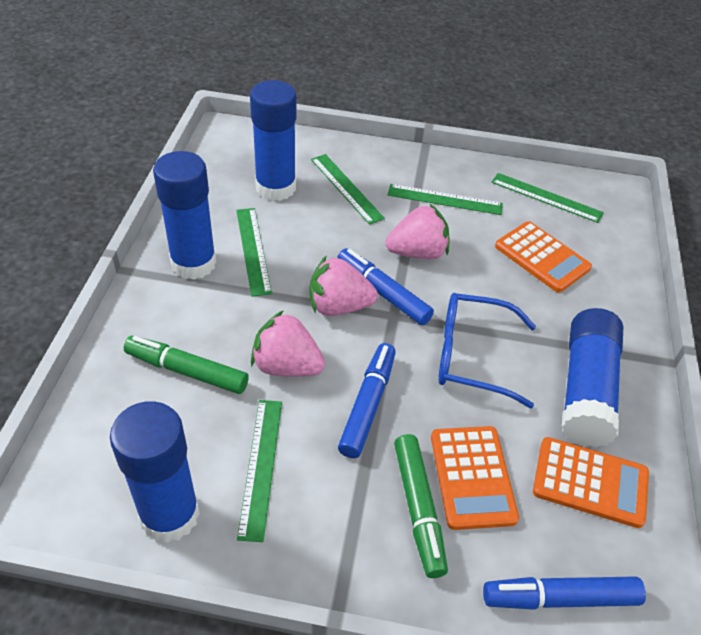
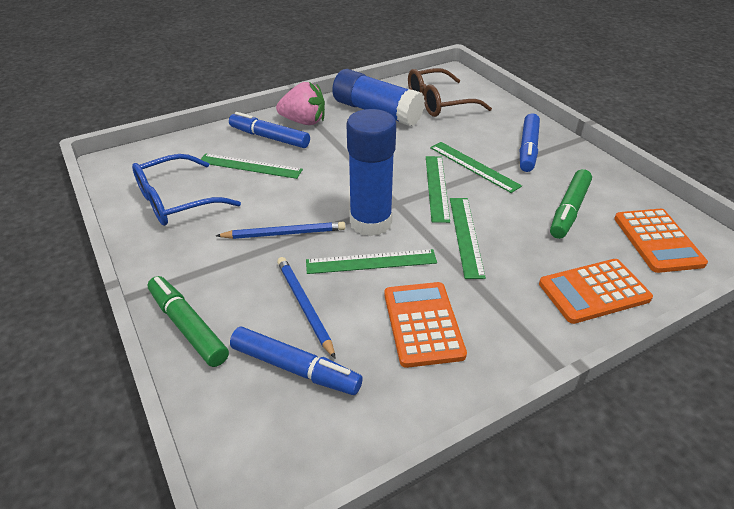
blue glue stick: [110,401,200,543] [153,151,217,280] [250,80,296,201] [562,308,624,447] = 4 -> [332,69,425,126] [347,109,396,236] = 2
blue pencil: none = 0 -> [216,222,345,239] [277,257,336,359] = 2
brown glasses: none = 0 -> [408,68,492,117] = 1
pink strawberry: [251,310,325,377] [309,255,378,316] [385,203,450,260] = 3 -> [276,82,325,125] = 1

